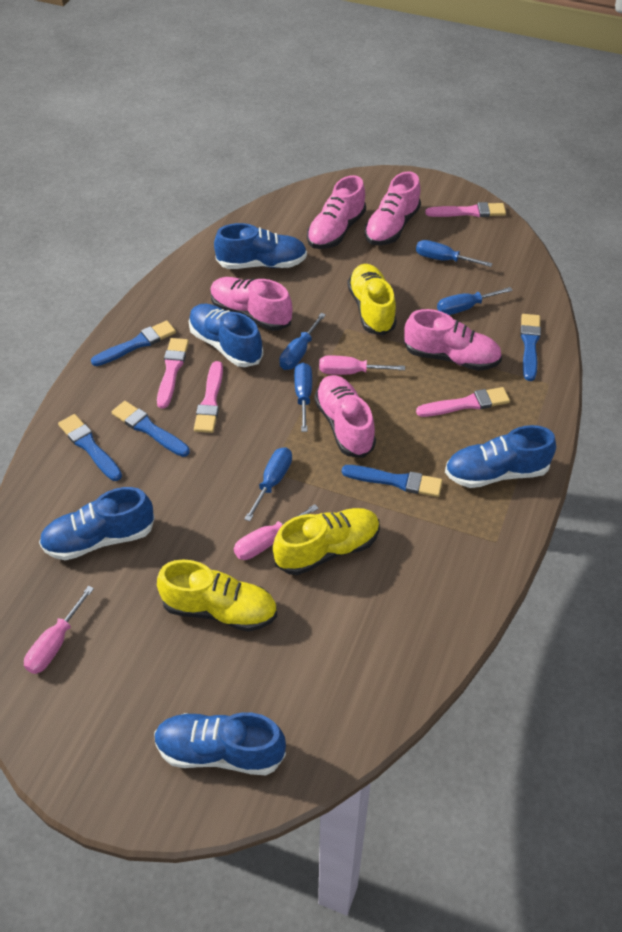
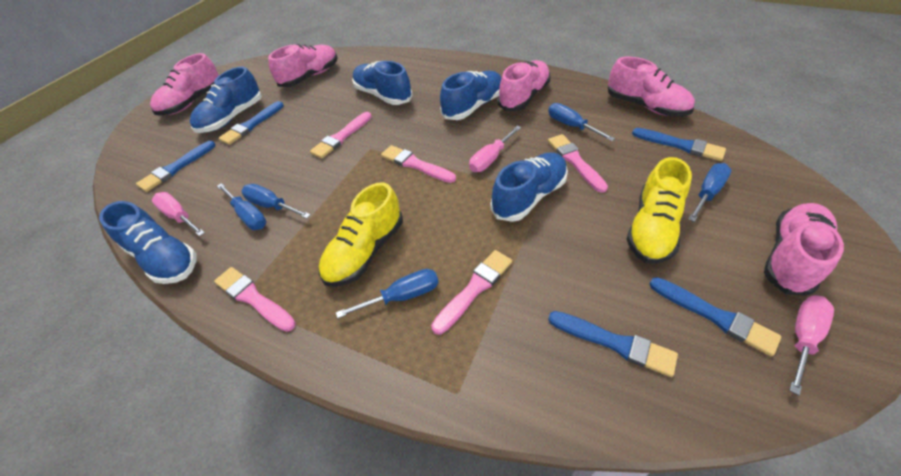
pink brush: [157,338,189,409] [194,361,223,433] [416,387,510,417] [425,202,506,217] = 4 -> [214,267,296,332] [310,112,371,158] [381,145,456,183] [431,250,512,335] [548,134,608,193] = 5
yellow shoe: [157,560,277,632] [273,508,380,575] [347,264,397,335] = 3 -> [319,182,403,287] [626,157,692,264] = 2

